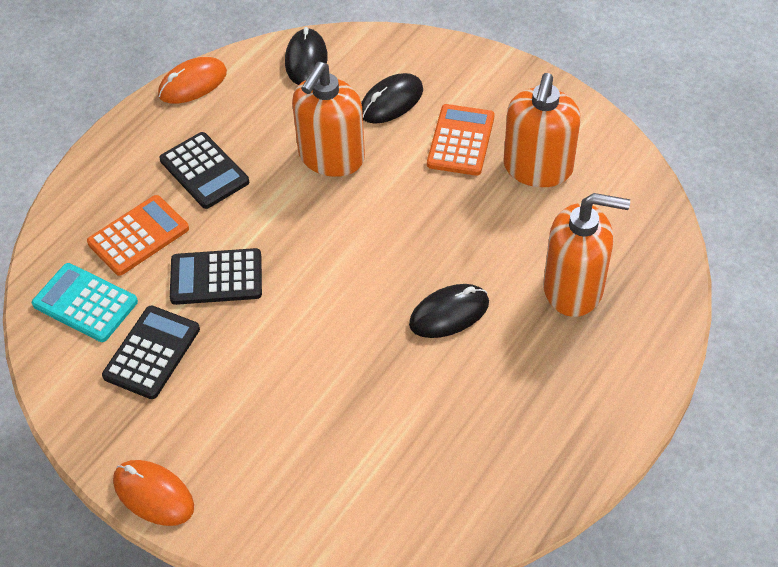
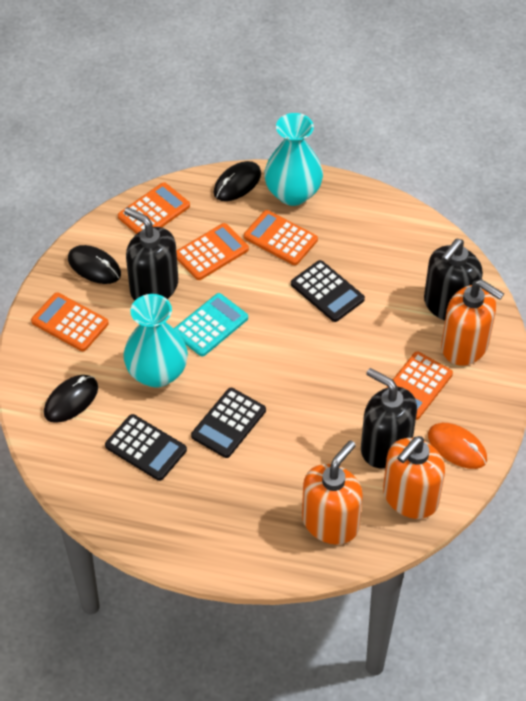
black soap dispenser: none = 0 -> [124,207,178,300] [361,368,417,468] [424,239,483,321] = 3
orange calculator: [87,195,189,276] [427,104,495,176] = 2 -> [31,292,109,351] [118,182,190,234] [176,223,249,280] [244,210,318,265] [386,352,453,420] = 5
orange mouse: [113,460,194,526] [158,57,227,104] = 2 -> [428,423,487,469] = 1
turquoise vase: none = 0 -> [123,294,188,388] [264,113,323,206] = 2

